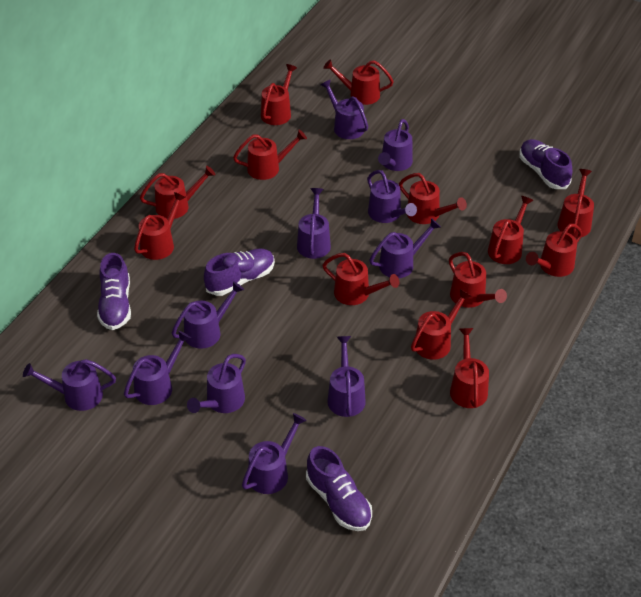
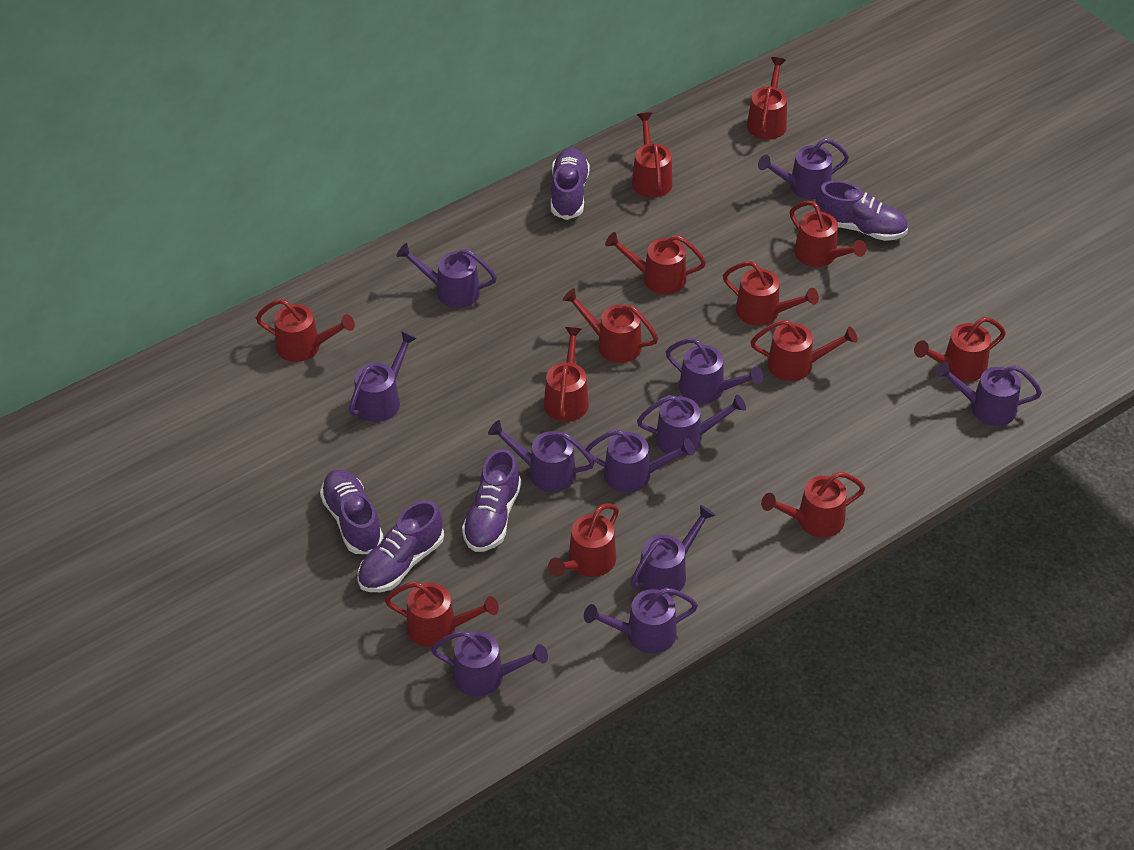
purple shoe: [97,253,131,330] [204,248,275,296] [306,446,372,531] [519,139,572,189] = 4 -> [320,469,383,554] [358,500,444,592] [462,449,521,552] [551,148,590,220] [814,181,908,241] = 5

